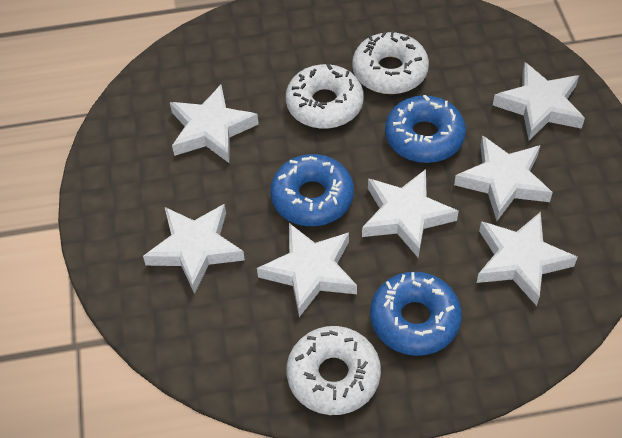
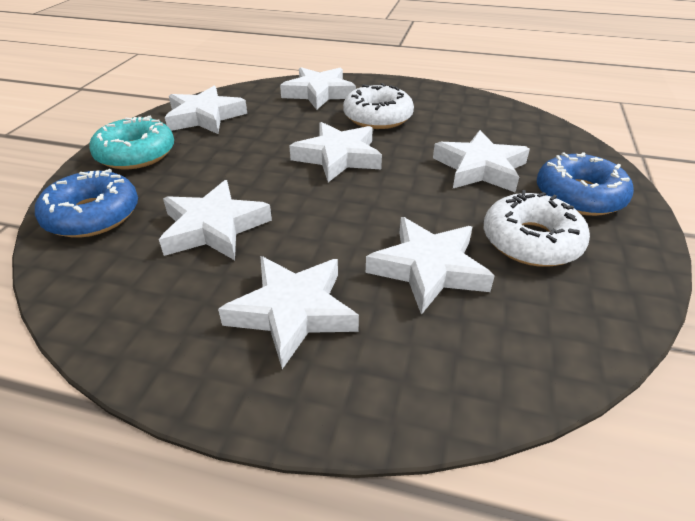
blue donut: [270,154,354,226] [370,272,462,356] [385,95,466,163] = 3 -> [35,169,138,238] [537,152,634,216] = 2
turquoise donut: none = 0 -> [89,116,174,169] = 1
white donut: [286,63,364,129] [287,326,381,415] [352,31,429,94] = 3 -> [343,83,414,129] [484,190,590,267] = 2

